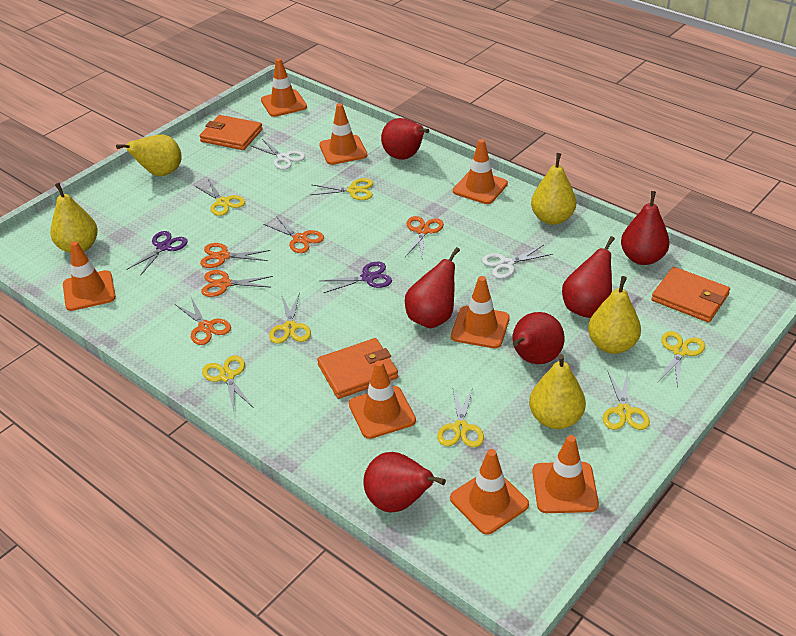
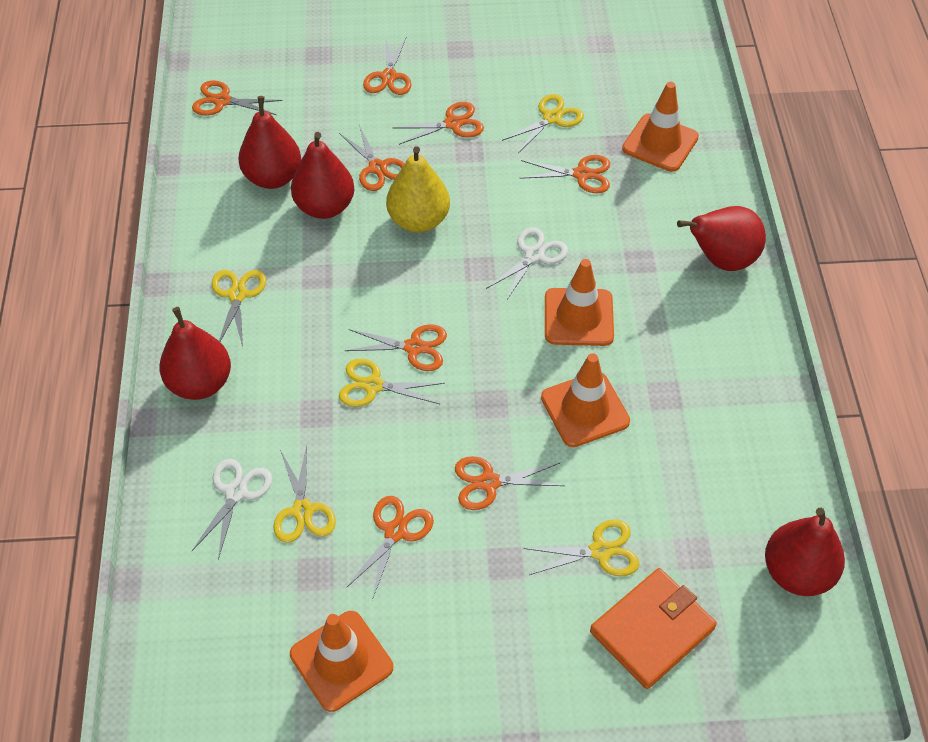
orange scissors: [175,297,231,345] [200,243,270,268] [201,270,273,297] [263,216,324,253] [405,216,444,257] = 5 -> [192,80,283,116] [339,125,405,191] [344,324,447,371] [347,496,434,600] [363,36,412,95] [393,102,484,145] [455,456,564,510] [520,155,610,193] = 8
orange traffic cone: [63,241,116,311] [261,58,307,117] [319,103,367,165] [349,360,416,439] [450,449,529,535] [451,276,510,348] [453,139,508,204] [532,435,599,513] = 8 -> [290,611,393,712] [541,353,630,447] [545,259,614,346] [622,82,699,172] = 4
orange wallet: [200,115,263,150] [317,338,398,399] [651,267,730,323] = 3 -> [590,568,717,689] = 1
purple scissors: [128,231,188,276] [321,262,392,293] = 2 -> none = 0
red pear: [363,452,446,512] [381,118,429,160] [405,247,460,328] [512,312,565,364] [562,236,615,318] [621,191,670,265] = 6 -> [159,307,231,400] [238,96,301,189] [291,132,354,219] [677,206,766,271] [765,508,845,596] = 5
yellow pear: [50,183,98,253] [116,135,182,176] [529,354,586,429] [531,153,576,225] [588,276,641,354] = 5 -> [386,146,450,233] = 1
yellow scissors: [194,179,245,216] [202,355,254,412] [269,292,311,344] [311,178,373,200] [437,387,484,447] [603,372,650,430] [658,331,705,388] = 7 -> [212,270,266,347] [273,446,336,543] [339,358,445,407] [502,94,584,153] [523,519,639,577] = 5

